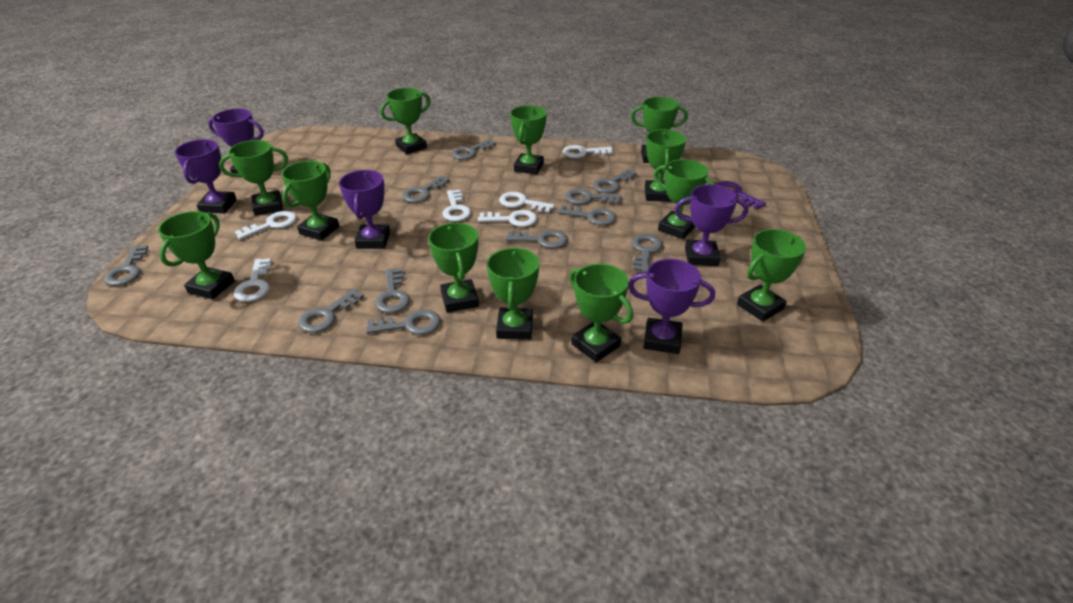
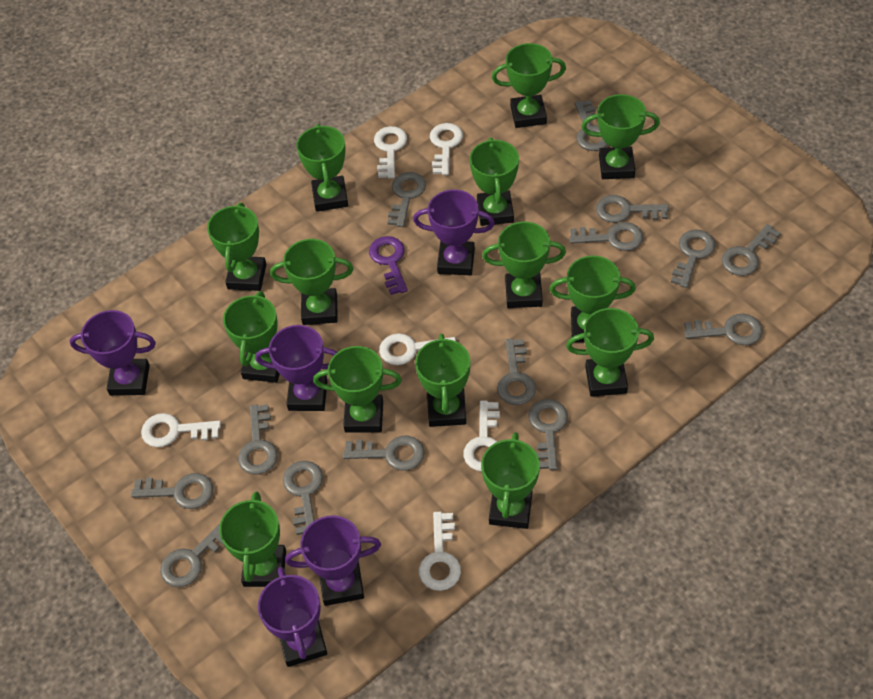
green trophy: [158,211,235,299] [219,140,288,216] [281,161,339,241] [380,88,431,154] [428,223,479,313] [487,247,539,340] [510,105,547,175] [569,264,633,362] [631,97,688,163] [645,129,686,202] [654,159,715,239] [737,229,806,322] = 12 -> [207,203,267,291] [219,492,286,587] [223,291,280,383] [270,239,353,325] [297,124,348,212] [313,346,402,433] [415,334,470,427] [470,138,519,226] [481,432,540,529] [482,222,566,308] [492,43,566,128] [550,255,636,342] [566,308,654,397] [581,94,660,179] = 14
grey key: [104,245,148,286] [298,289,364,333] [366,310,441,335] [375,268,410,313] [402,176,449,203] [451,139,496,160] [506,230,568,248] [558,205,616,225] [565,189,622,204] [593,169,637,193] [632,234,662,273] = 11 -> [131,473,213,509] [160,524,225,587] [238,404,278,474] [283,461,323,535] [343,436,425,471] [388,172,426,227] [497,339,536,405] [528,399,568,470] [569,222,643,251] [575,100,608,151] [596,195,669,223] [671,230,716,288] [684,314,763,345] [722,224,781,276] = 14

